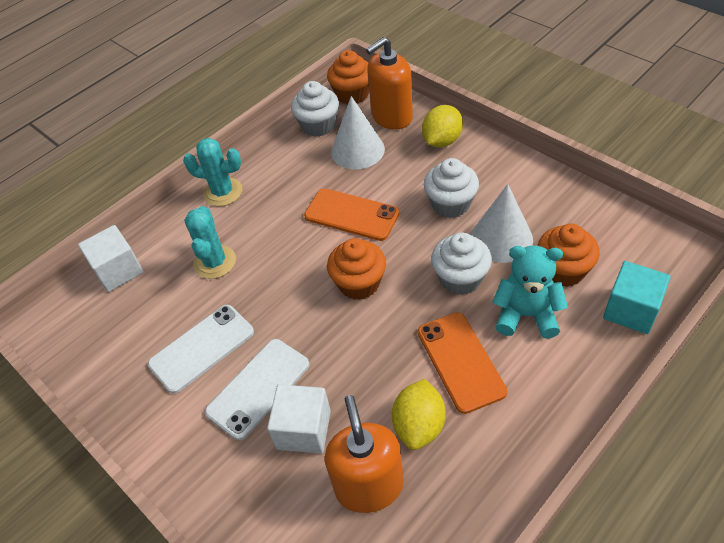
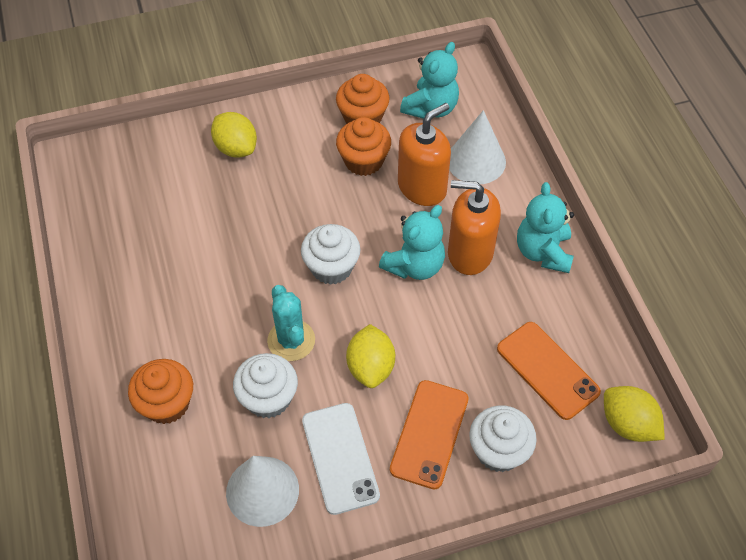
turquoise cactus: [183,138,242,206] [185,206,236,279] = 2 -> [267,285,315,361] = 1
turquoise cube: [603,261,670,334] = 1 -> none = 0
turquoise teddy bear: [493,245,568,339] = 1 -> [379,205,445,280] [400,42,459,119] [517,182,574,273] = 3
white cube: [78,225,143,292] [267,384,331,454] = 2 -> none = 0
white phone: [148,305,254,394] [205,339,309,440] = 2 -> [302,403,380,515] = 1
yellow lemon: [392,379,446,450] [422,105,463,147] = 2 -> [211,112,257,158] [346,324,395,388] [604,386,665,442] = 3

